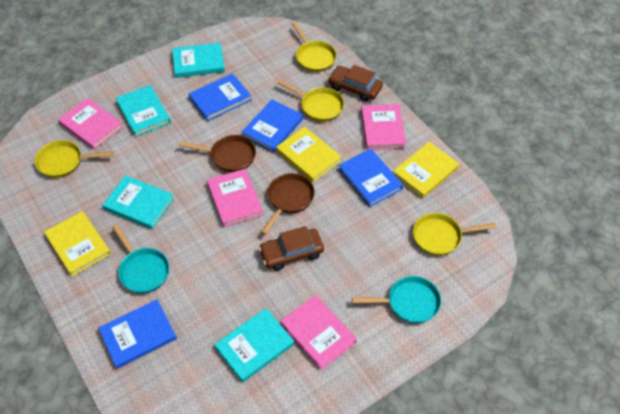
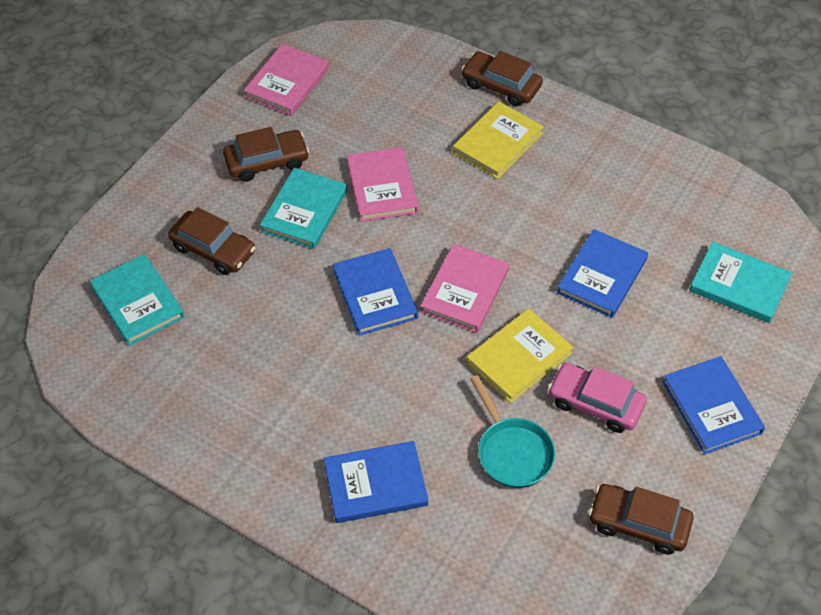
brown car: [259,226,324,271] [328,65,383,102] = 2 -> [168,207,255,275] [223,127,309,182] [461,51,543,106] [589,484,694,554] = 4
brown pan: [179,135,256,172] [261,173,315,235] = 2 -> none = 0
pink book: [58,98,123,150] [207,169,263,227] [281,295,357,370] [361,104,406,150] = 4 -> [243,44,329,116] [347,147,418,222] [420,244,509,333] = 3
pink car: none = 0 -> [548,363,647,433] = 1
turquoise book: [103,175,174,229] [116,85,171,137] [172,43,225,78] [214,308,294,382] = 4 -> [90,254,185,346] [260,168,347,249] [689,242,792,323] = 3
turquoise pan: [112,225,169,293] [352,276,441,323] = 2 -> [470,375,555,488] = 1
yellow book: [44,211,111,276] [276,127,342,182] [393,142,459,199] = 3 -> [453,101,544,179] [466,309,573,403] = 2
yellow pan: [35,140,113,178] [277,80,344,122] [292,22,337,72] [413,213,497,256] = 4 -> none = 0

